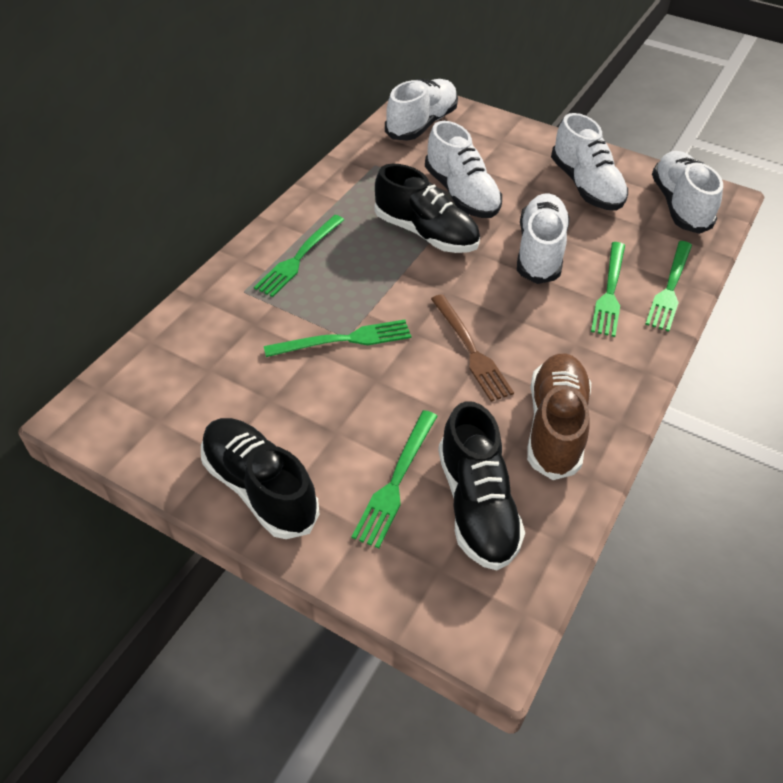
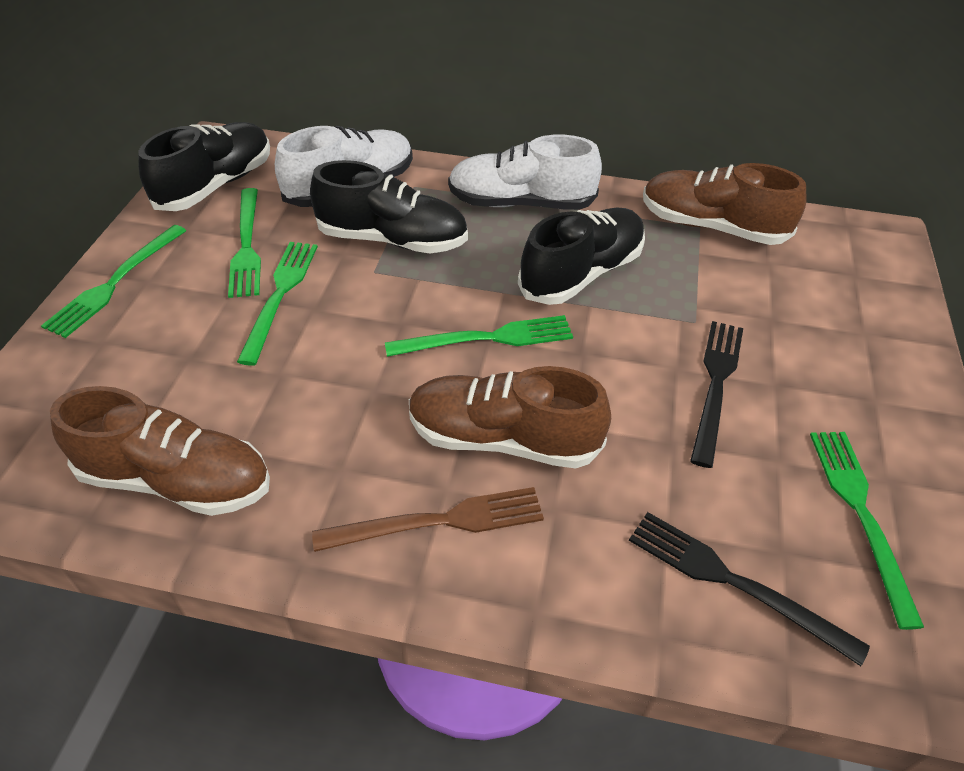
black fork: none = 0 -> [629,512,870,666] [690,321,743,468] = 2
brown shoe: [527,353,591,480] = 1 -> [50,386,270,516] [409,366,611,469] [643,163,806,245] = 3
white shoe: [385,79,458,141] [425,121,502,218] [517,193,570,284] [551,113,628,211] [652,151,723,234] = 5 -> [275,126,413,207] [448,135,602,210] = 2

